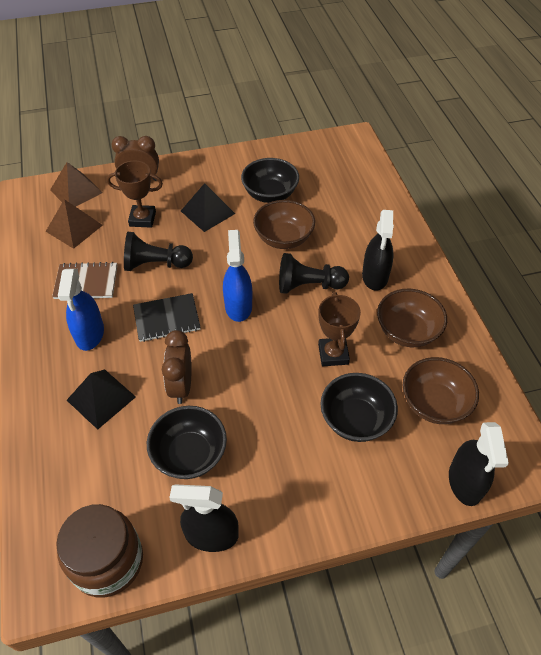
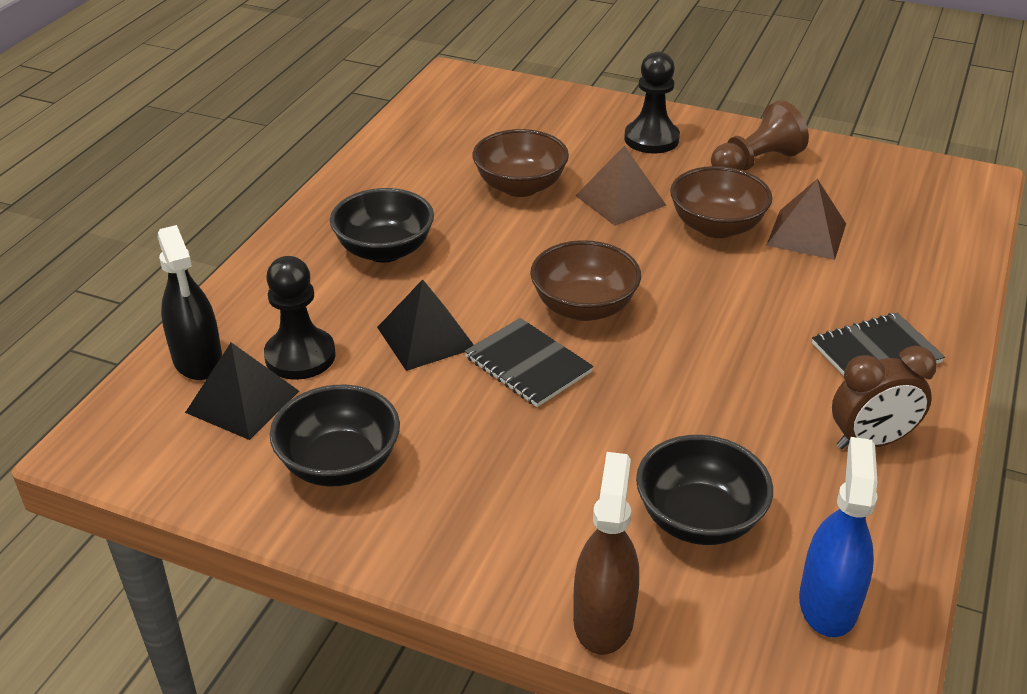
black notebook: [133,293,201,342] = 1 -> [464,318,593,407] [812,313,945,376] = 2
black spray bottle: [169,484,239,552] [362,210,394,291] [449,422,509,506] = 3 -> [158,225,222,380] = 1
blue spray bottle: [58,269,104,351] [223,230,252,322] = 2 -> [799,437,878,637] = 1
brown clock: [112,136,159,181] [162,330,192,404] = 2 -> [832,346,937,449] = 1
brown jar: [56,504,143,598] = 1 -> none = 0
brown notebook: [52,262,117,299] = 1 -> none = 0
brown pawn: none = 0 -> [711,100,809,170] = 1
brown spray bottle: none = 0 -> [573,452,639,655] = 1
brown trophy: [107,161,163,228] [318,292,361,366] = 2 -> none = 0

